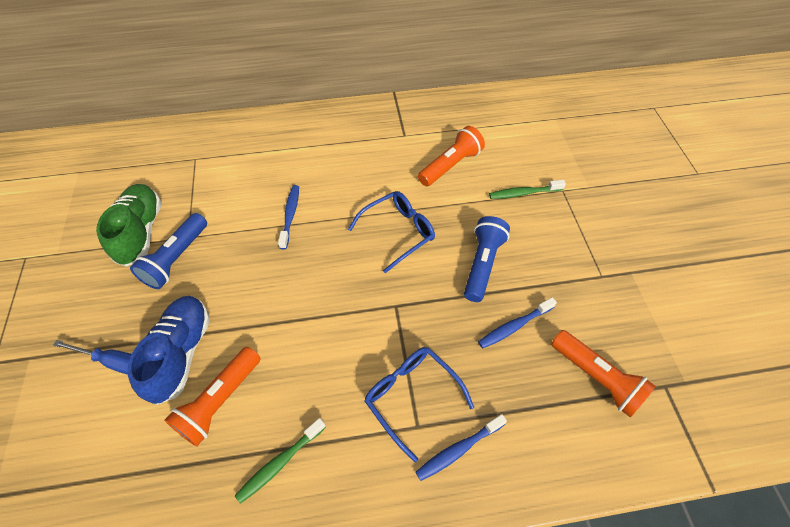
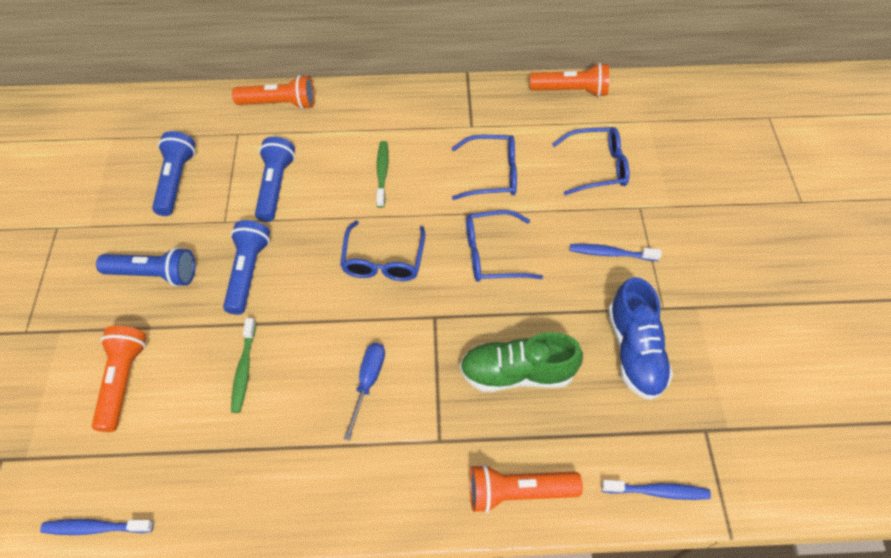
blue flashlight: [130,213,207,289] [464,216,510,302] = 2 -> [96,247,196,287] [152,131,195,216] [223,220,270,315] [255,137,295,222] = 4
blue glasses: [348,191,435,273] [365,347,474,462] = 2 -> [340,221,425,281] [452,135,517,200] [466,210,543,282] [552,127,630,195] = 4
orange flashlight: [164,347,261,447] [418,126,485,186] [551,330,656,417] = 3 -> [92,326,146,432] [232,75,315,109] [469,464,583,513] [530,63,609,97] = 4

